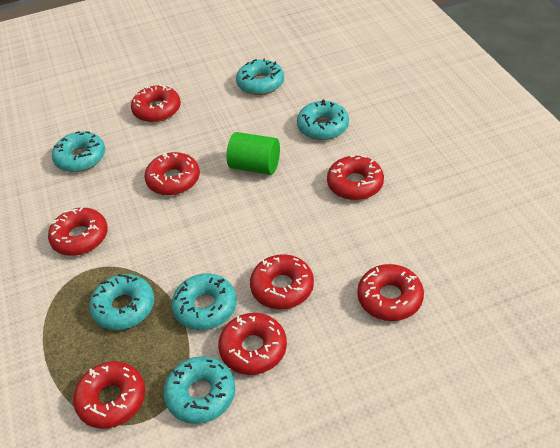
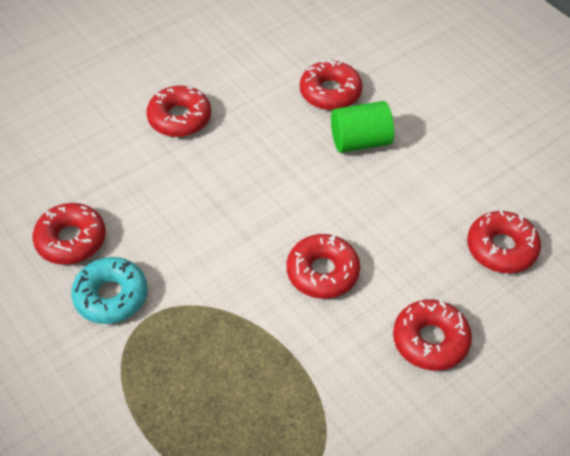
red donut: [48,207,108,256] [73,361,145,429] [131,84,181,122] [144,152,200,195] [218,313,287,375] [250,254,314,309] [327,155,384,200] [357,264,424,321] = 8 -> [33,203,106,265] [146,86,211,137] [287,234,360,299] [300,60,363,110] [393,299,472,371] [467,210,541,273] = 6
turquoise donut: [52,131,105,172] [89,274,154,330] [164,356,235,424] [171,273,237,330] [236,59,284,95] [297,99,349,140] = 6 -> [71,257,148,324] = 1

